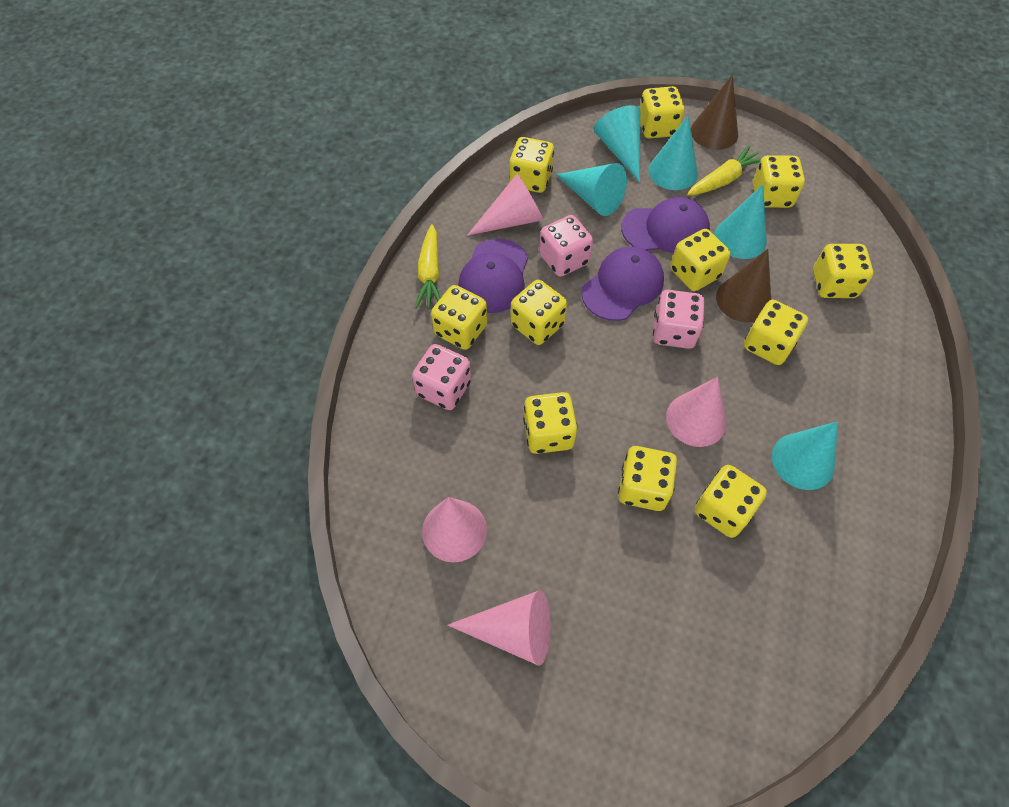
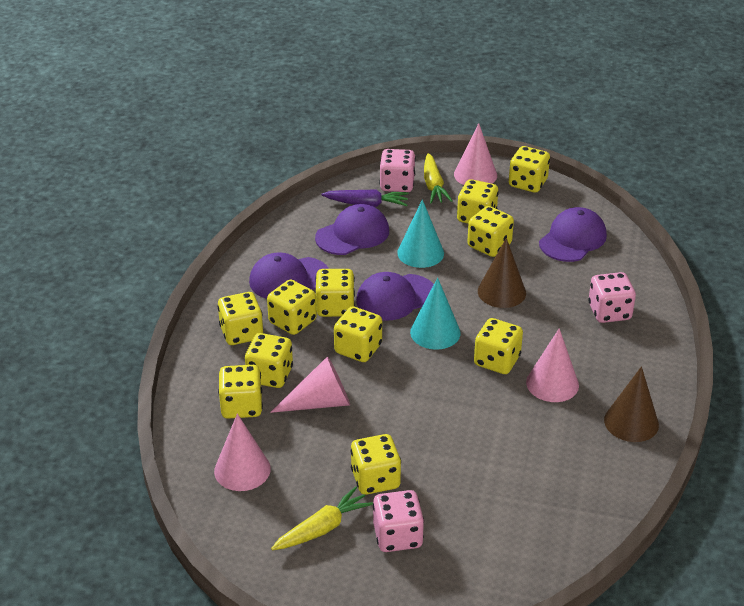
purple cap: [458,239,528,313] [581,246,664,321] [621,197,710,253] = 3 -> [249,252,329,299] [315,204,389,255] [356,272,434,321] [539,207,607,262] = 4
purple carrot: none = 0 -> [321,189,409,207] = 1
turquoise cone: [556,163,627,216] [593,105,640,183] [648,115,698,190] [714,185,767,259] [772,421,838,490] = 5 -> [397,199,444,268] [410,278,461,350] = 2

